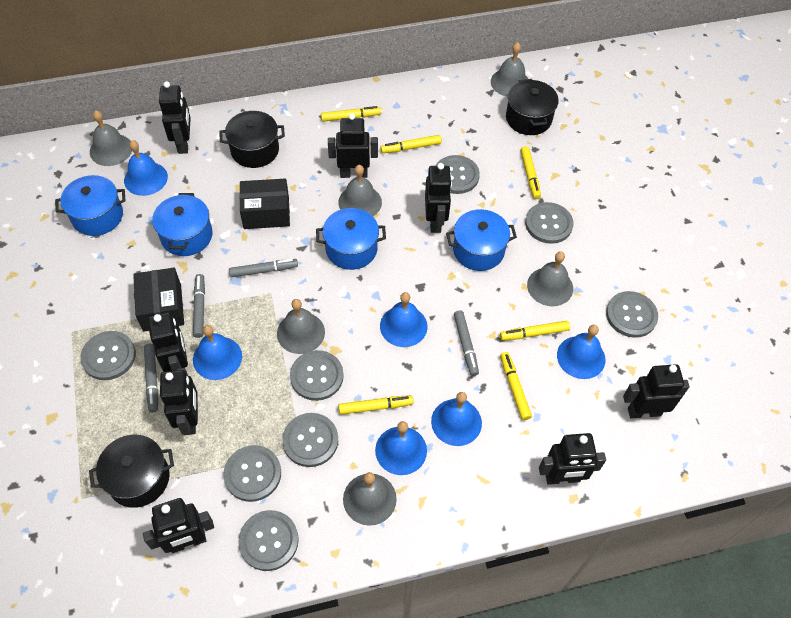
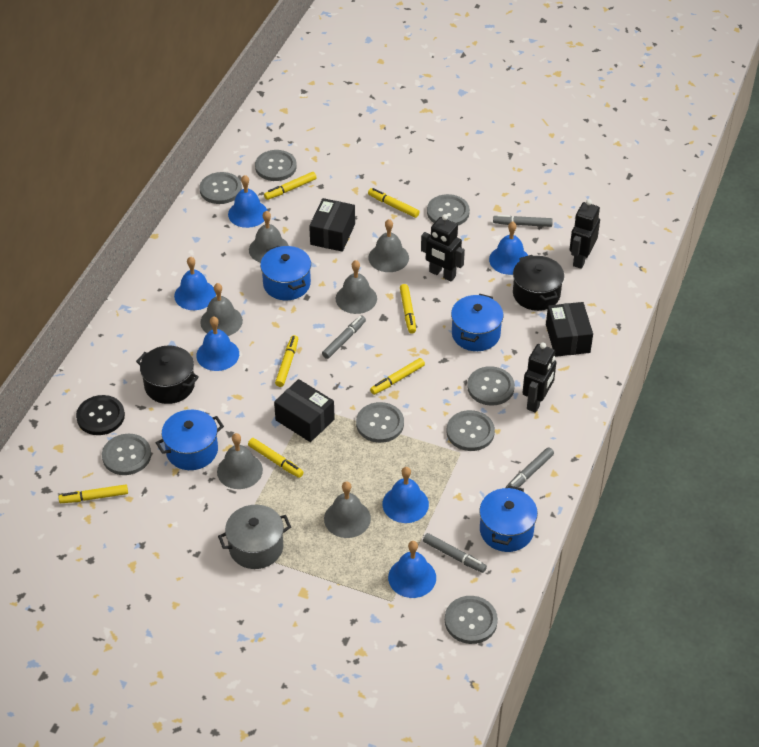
black box: [133,268,184,331] [239,178,290,229] = 2 -> [274,379,335,442] [309,198,355,252] [546,302,593,357] = 3
black button: none = 0 -> [76,395,125,435] = 1
black pot: [89,435,174,508] [219,111,285,168] [506,79,559,135] = 3 -> [136,346,199,404] [513,255,564,311] = 2
black robot: [143,498,214,553] [148,312,188,372] [159,81,191,154] [160,368,198,435] [328,113,378,178] [425,163,452,233] [539,433,606,485] [623,364,690,418] = 8 -> [421,214,465,281] [523,342,556,413] [569,199,600,269] = 3
grey pot: none = 0 -> [218,505,291,569] = 1
yellow marker: [321,106,381,122] [338,395,414,415] [380,135,442,153] [500,321,570,341] [500,352,532,420] [520,146,541,199] = 6 -> [58,484,128,503] [248,438,304,478] [264,172,317,200] [275,335,298,387] [368,188,419,218] [370,358,425,395] [400,284,416,334] = 7

